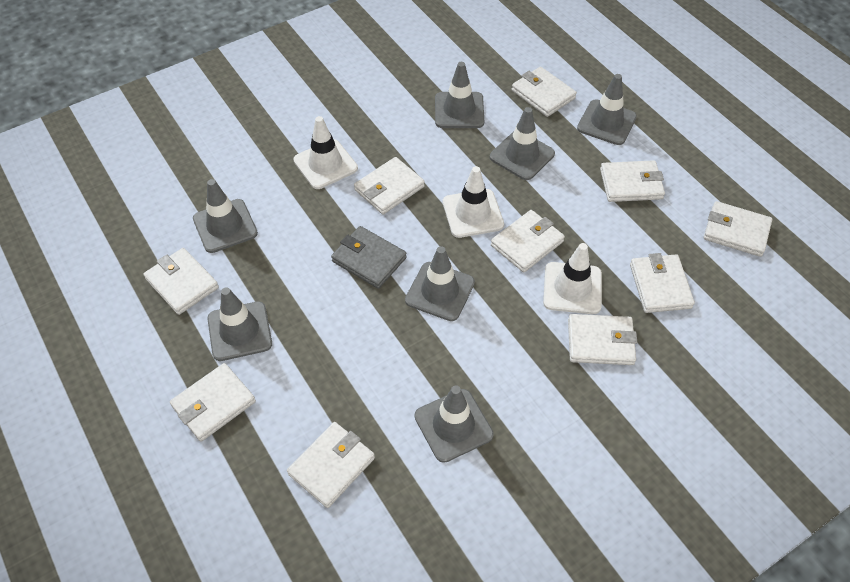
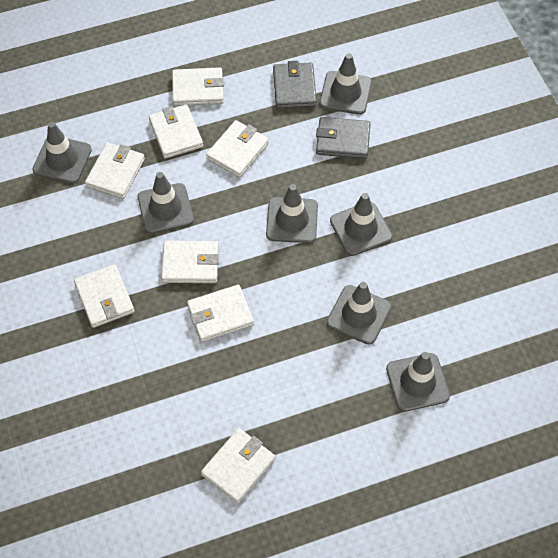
grey wallet: [331,226,407,289] = 1 -> [273,61,317,108] [316,117,371,159] = 2
white traffic cone: [293,116,358,189] [443,166,504,238] [543,243,602,314] = 3 -> none = 0
white wallet: [143,248,219,315] [170,363,256,442] [287,422,375,508] [354,157,425,215] [491,210,565,273] [512,67,577,117] [568,314,637,365] [600,160,665,202] [630,253,695,313] [704,201,772,257] = 10 -> [74,264,134,328] [85,143,145,199] [149,104,203,159] [161,241,219,283] [172,67,224,106] [187,285,254,342] [201,428,275,503] [206,120,269,178] = 8

